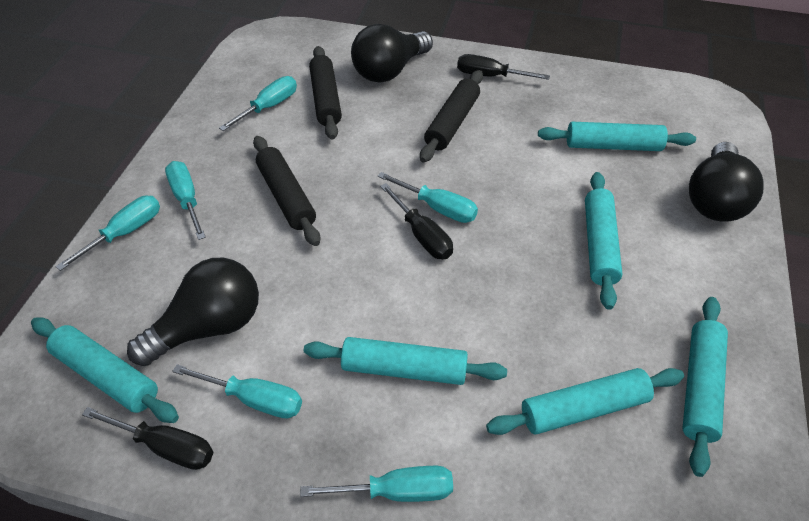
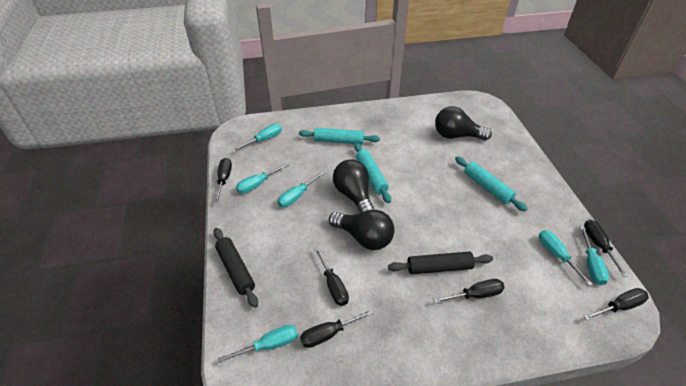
black rolling pin: [253,136,320,246] [309,46,342,139] [420,70,483,163] = 3 -> [213,228,258,308] [388,252,493,274] = 2
black screwdriver: [82,407,213,470] [380,183,453,259] [457,54,550,80] = 3 -> [214,158,232,203] [300,309,374,348] [314,247,349,306] [433,279,505,303] [584,220,628,277] [584,288,649,320] = 6
turquoise rolling pin: [31,317,179,423] [304,337,507,385] [486,368,684,435] [538,122,696,151] [585,172,622,310] [682,297,728,477] = 6 -> [299,128,380,145] [354,143,391,203] [455,156,527,212] = 3

